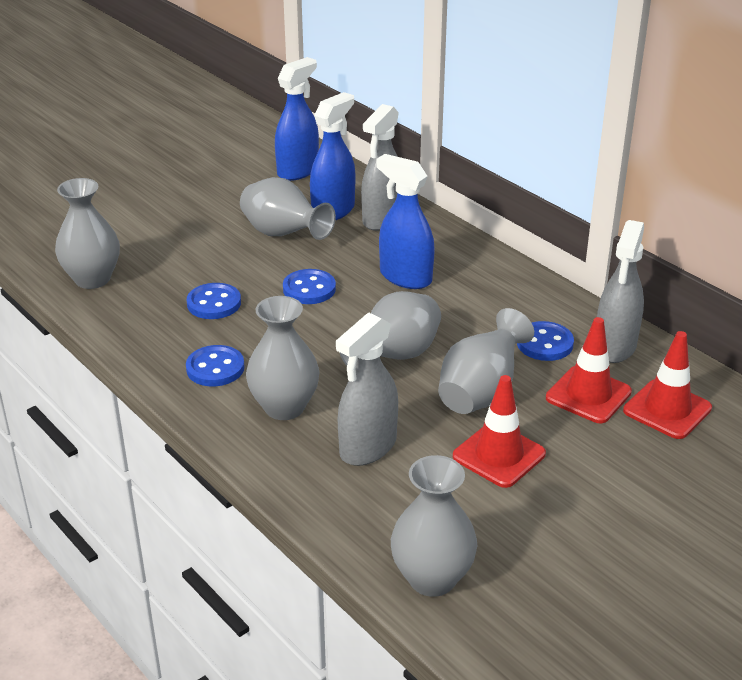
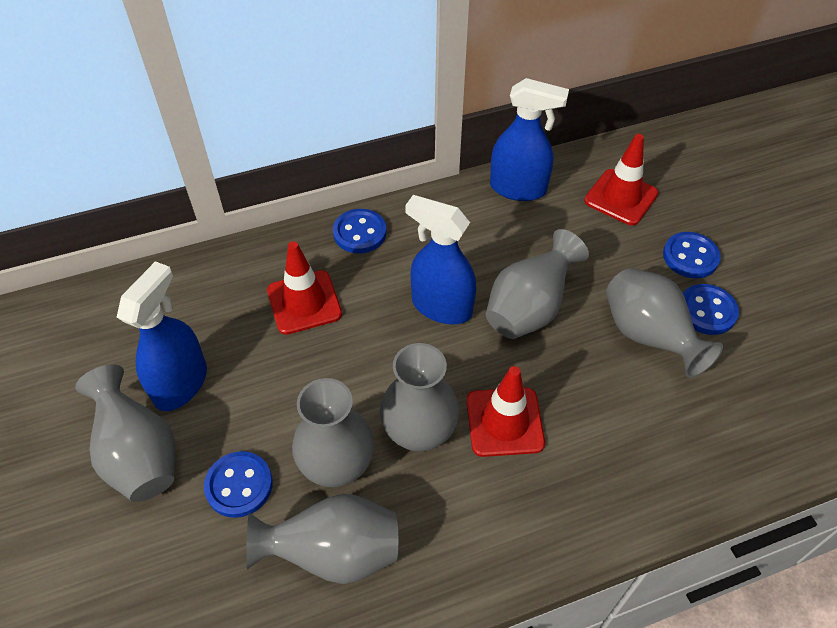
grey spray bottle: [336,313,398,466] [361,104,399,231] [597,220,644,363] = 3 -> none = 0

